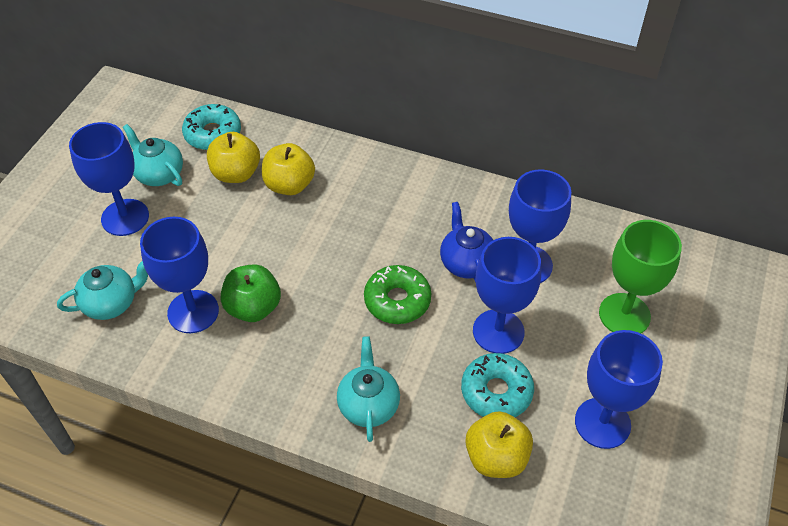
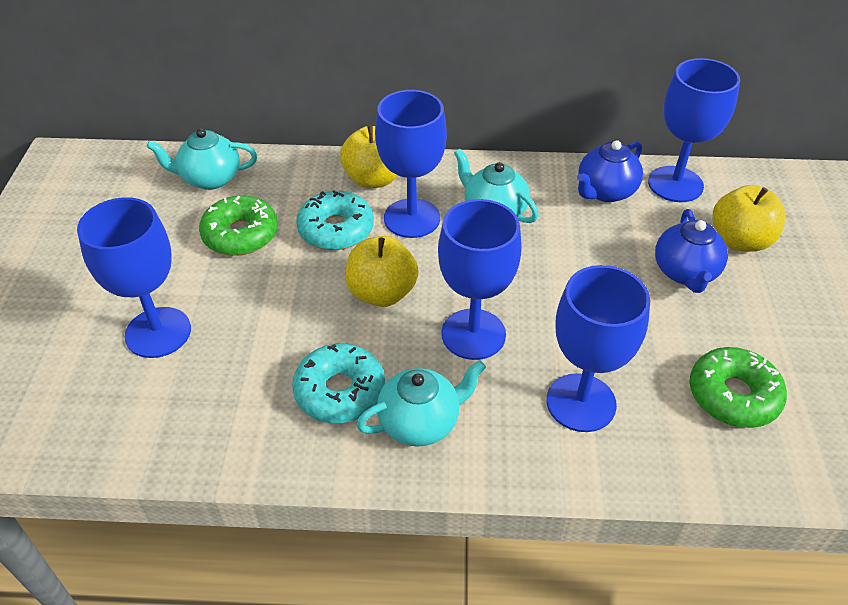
blue teapot: [440,202,493,282] = 1 -> [577,140,643,202] [655,209,728,293] = 2
green apple: [221,264,281,322] = 1 -> none = 0
green donut: [364,265,431,324] = 1 -> [199,195,278,256] [689,347,787,428] = 2
green goblet: [599,220,682,333] = 1 -> none = 0

